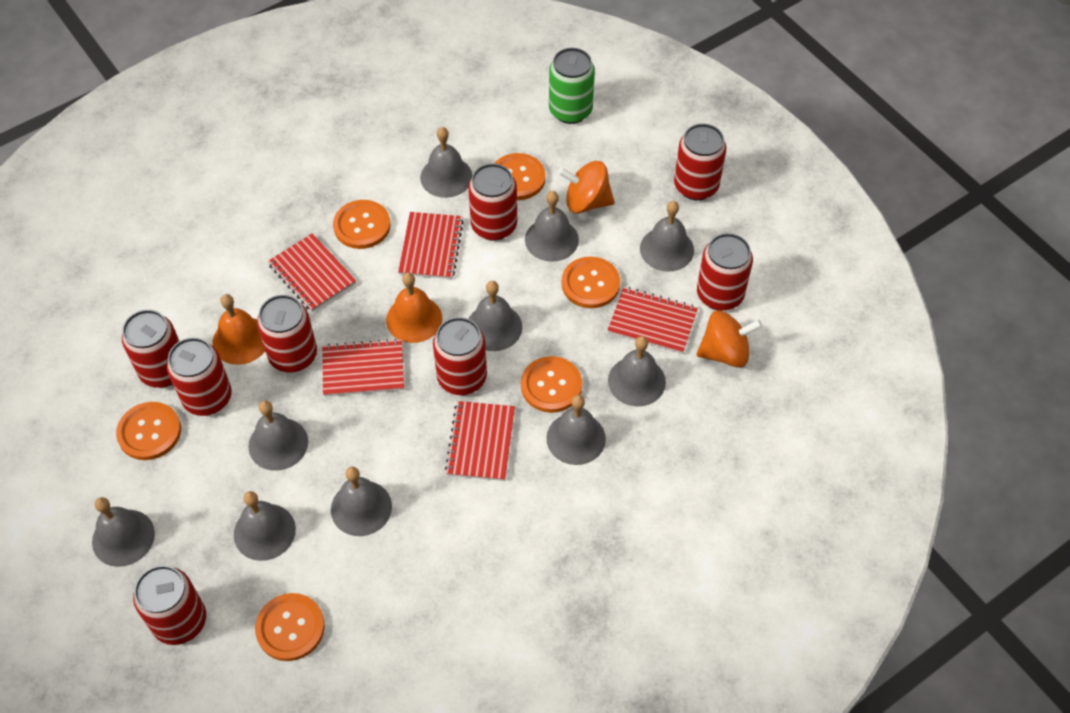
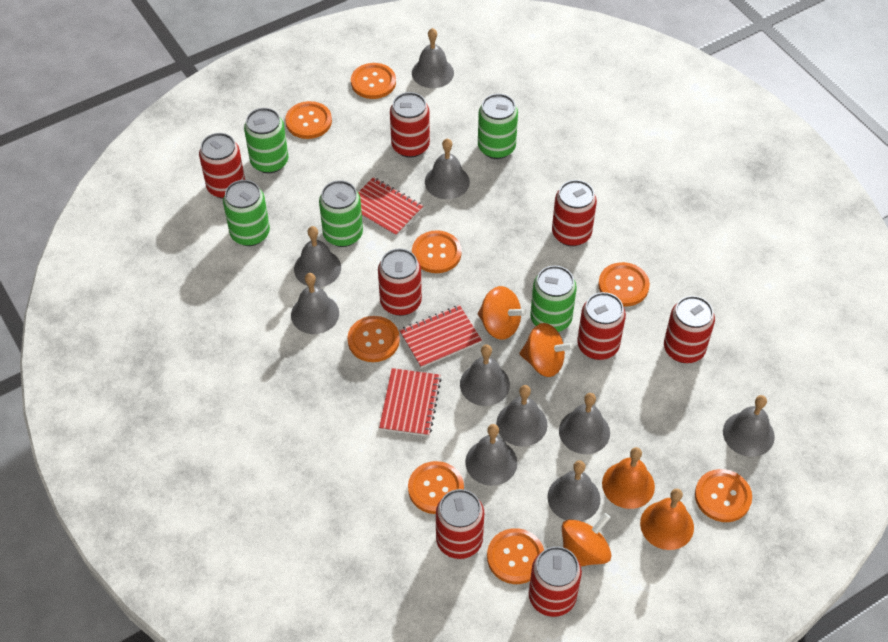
green can: [549,48,595,124] = 1 -> [223,180,270,246] [244,108,288,173] [319,180,363,247] [478,94,518,159] [530,266,577,332] = 5
orange button: [116,402,181,460] [255,593,325,661] [333,200,391,249] [494,153,546,200] [521,356,582,413] [562,257,620,308] = 6 -> [285,101,332,139] [347,316,400,362] [351,63,396,99] [408,461,464,514] [412,230,462,273] [487,528,544,584] [598,262,650,306] [695,469,752,522] = 8
orange spinning top: [558,161,615,213] [696,311,762,368] = 2 -> [478,286,526,340] [519,323,574,377] [562,513,612,567] = 3
red notebook: [268,233,356,312] [322,338,404,397] [398,212,464,279] [445,401,515,481] [607,287,698,354] = 5 -> [358,177,423,236] [379,368,442,436] [399,305,482,368] = 3

